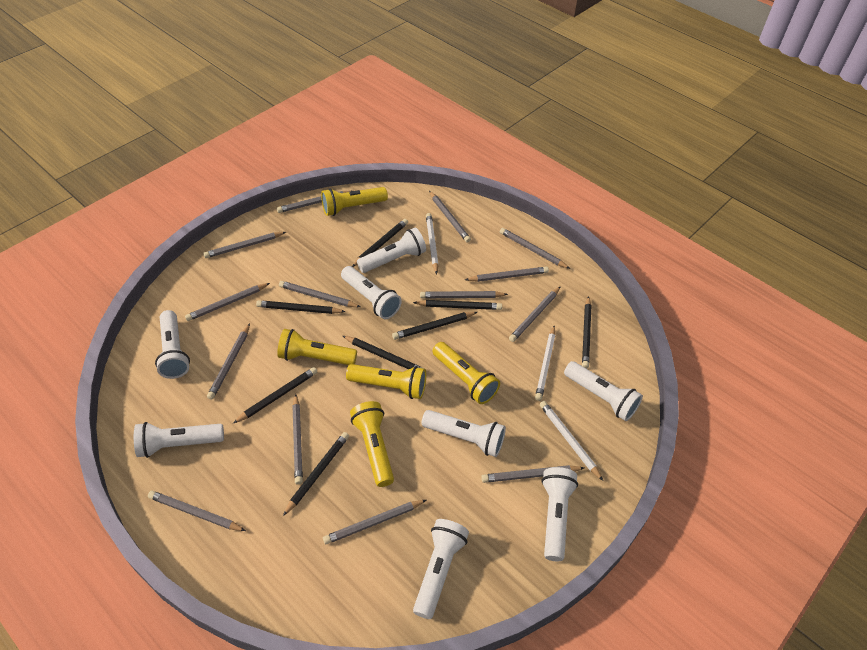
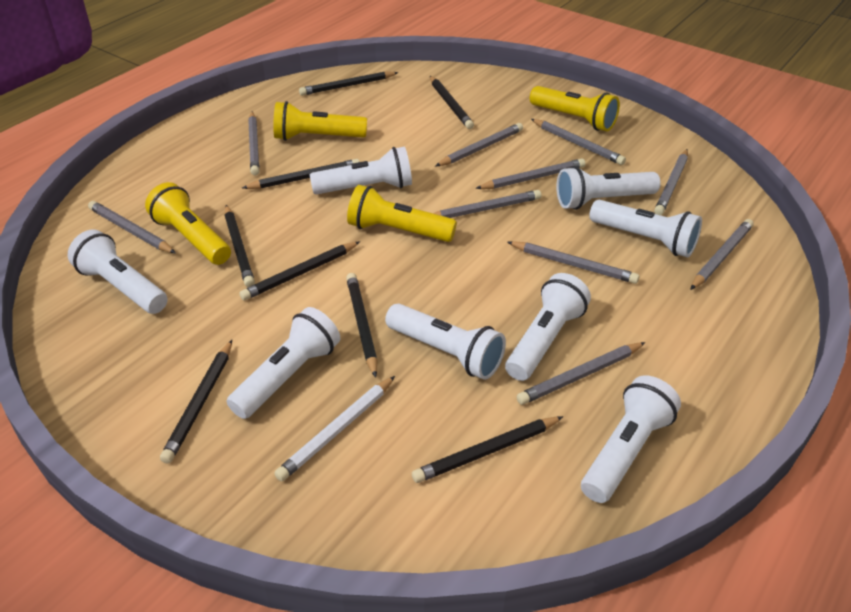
grey pencil: [148,491,246,531] [185,283,270,321] [203,232,286,258] [207,323,250,400] [277,191,351,213] [279,281,360,307] [292,394,303,485] [323,500,426,544] [420,291,508,298] [429,191,471,243] [465,267,549,282] [481,465,584,483] [500,228,570,269] [509,286,561,342] = 14 -> [88,201,176,253] [248,112,260,176] [433,190,541,218] [435,123,523,166] [476,158,586,189] [507,241,640,284] [517,342,646,405] [531,119,626,165] [654,149,688,215] [690,219,754,290] = 10
white pencil: [426,213,439,274] [535,326,555,401] [540,401,603,481] = 3 -> [274,376,395,481] = 1
yellow flashlight: [277,329,357,365] [321,187,388,216] [346,364,426,399] [350,401,394,487] [432,342,500,404] = 5 -> [145,182,231,265] [273,101,367,141] [347,185,457,242] [530,86,620,131] = 4

